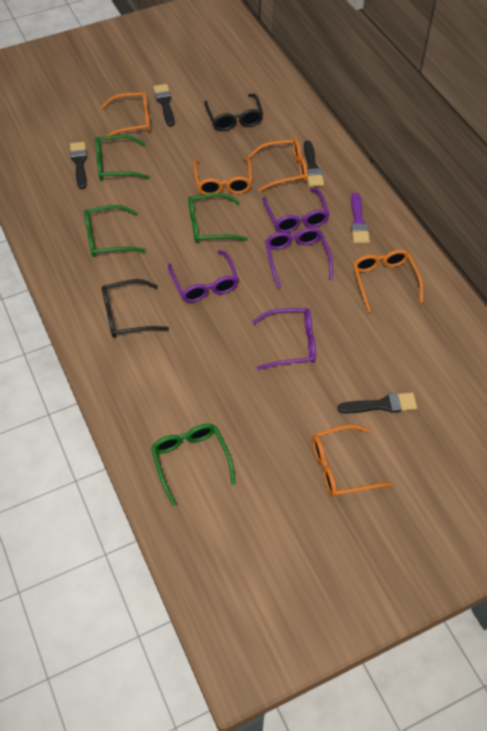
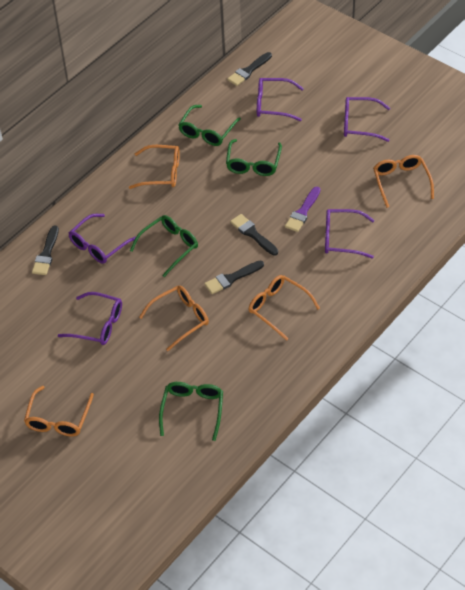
black glasses: [102,279,169,338] [204,94,263,131] = 2 -> none = 0
purple glasses: [168,250,239,302] [252,308,316,370] [263,188,330,233] [265,228,333,288] = 4 -> [58,292,122,345] [69,214,136,264] [257,78,304,121] [325,209,374,259] [344,97,390,142] = 5

